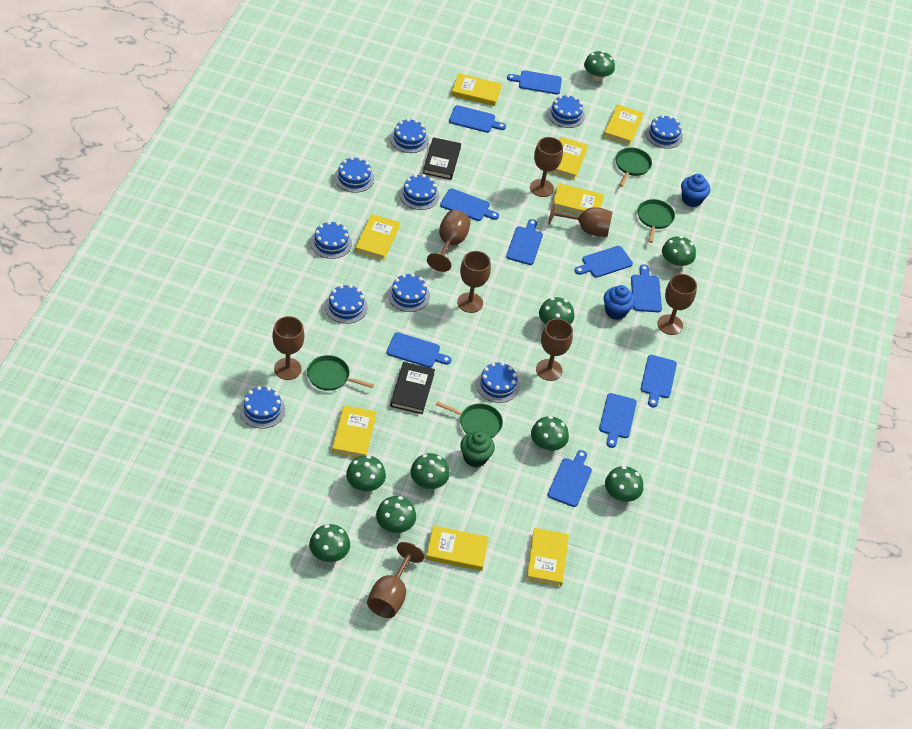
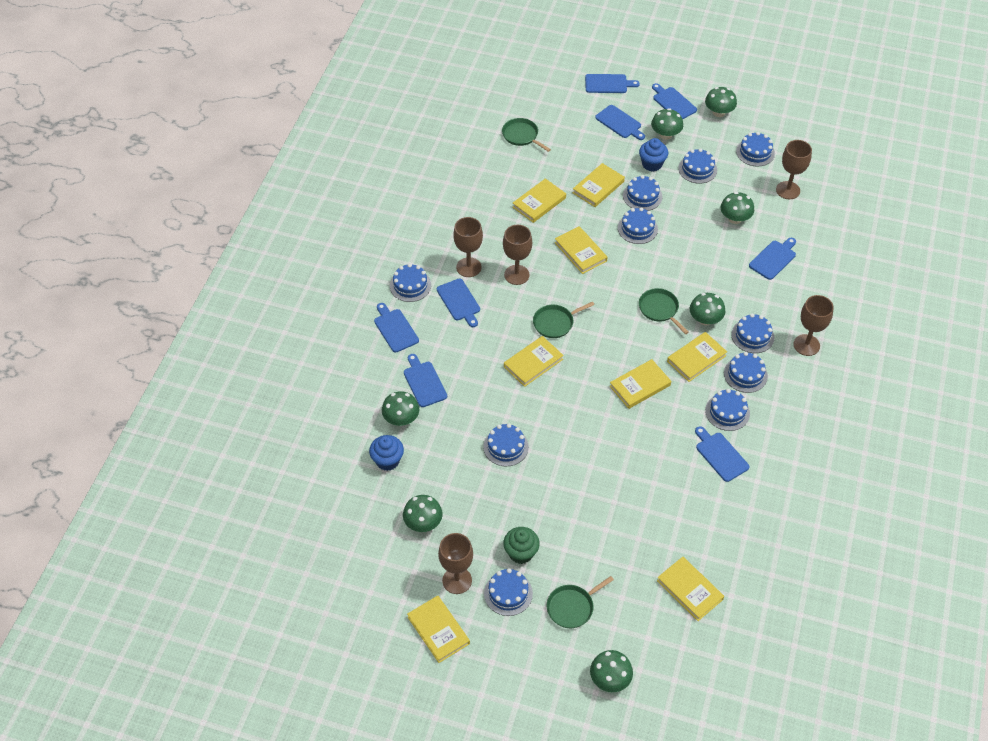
black book: [390,362,435,414] [423,137,461,180] = 2 -> none = 0
blue cutting board: [387,332,451,368] [440,188,499,221] [449,105,506,133] [506,219,543,265] [507,70,562,94] [548,450,592,507] [575,246,633,278] [599,393,637,448] [631,264,662,312] [641,355,677,407] = 10 -> [374,303,419,352] [404,354,447,407] [437,279,480,327] [585,74,640,93] [595,105,645,140] [652,83,697,119] [695,426,749,482] [749,238,796,280] = 8
brown goblet: [272,316,305,380] [367,542,425,618] [427,210,471,272] [457,251,491,313] [530,137,563,197] [536,319,573,381] [548,200,613,237] [657,274,697,335] = 8 -> [438,533,473,594] [453,217,483,277] [503,225,532,285] [776,140,812,199] [794,295,834,356] = 5
green mushroom: [309,524,350,562] [346,455,386,491] [376,496,416,533] [410,453,450,489] [531,416,569,451] [539,297,574,325] [584,51,615,81] [605,466,643,502] [662,236,696,269] = 9 -> [382,391,419,426] [403,495,443,532] [590,650,633,692] [651,108,683,140] [690,293,725,326] [705,87,737,117] [720,192,754,224] = 7

